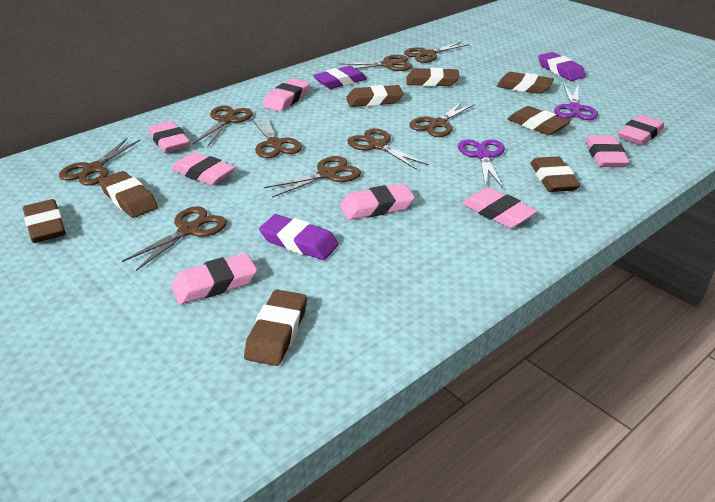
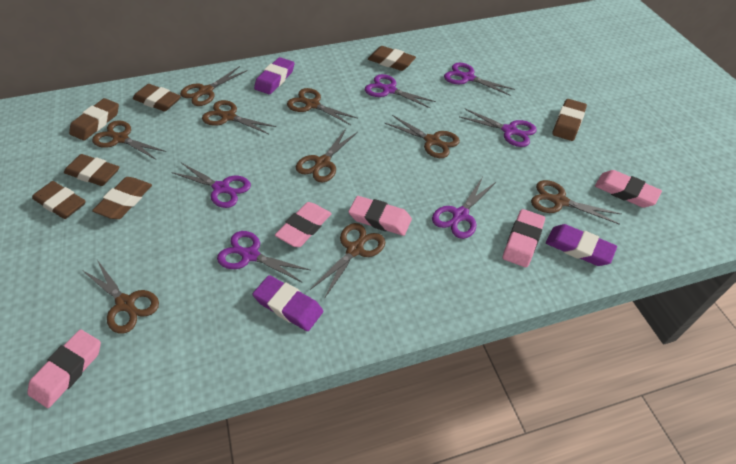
brown eraser: [23,199,66,243] [99,171,158,218] [244,290,307,366] [346,85,404,107] [406,68,459,86] [497,72,554,94] [508,106,571,135] [530,156,580,192] = 8 -> [32,181,86,219] [64,154,120,186] [69,98,119,141] [92,177,152,219] [133,84,181,112] [368,46,416,71] [552,99,587,141] = 7
pink eraser: [148,121,190,153] [171,152,235,185] [171,253,257,304] [263,78,310,111] [340,184,415,220] [462,187,537,228] [586,135,630,167] [618,115,664,146] = 8 -> [27,329,101,408] [275,202,332,247] [348,196,412,236] [502,209,545,267] [595,170,662,208] = 5
purple scissors: [458,139,505,188] [554,85,598,120] = 2 -> [171,163,251,208] [217,231,310,283] [365,74,436,108] [432,177,496,239] [444,63,515,95] [460,108,537,147] = 6

